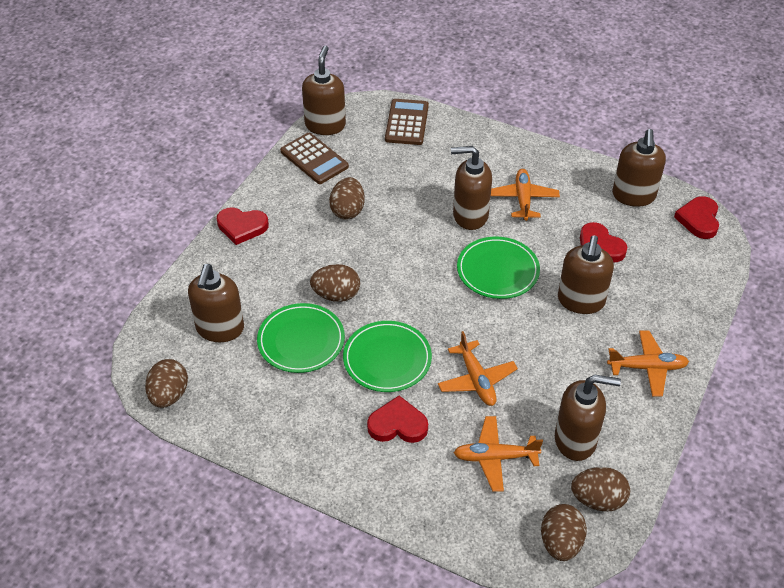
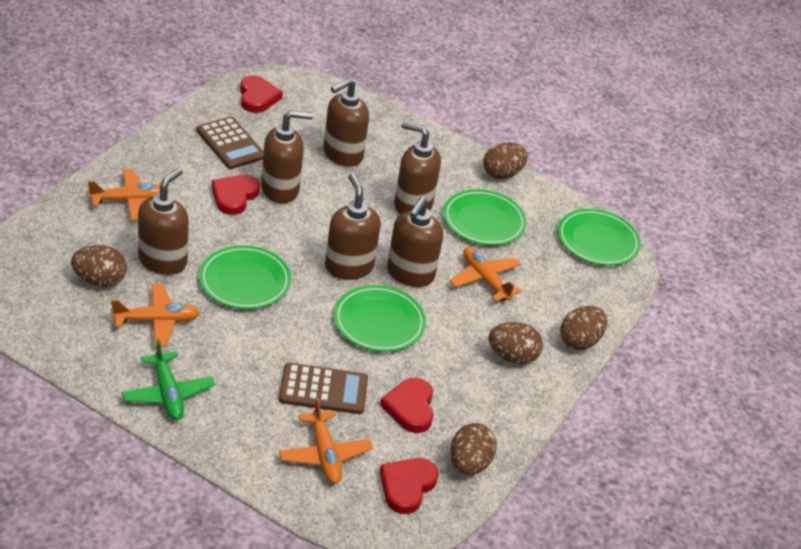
green plane: none = 0 -> [122,339,215,420] = 1
green plate: [257,303,345,373] [343,321,432,392] [457,237,540,299] = 3 -> [199,245,291,309] [334,285,426,352] [443,189,527,245] [558,209,641,266] = 4

